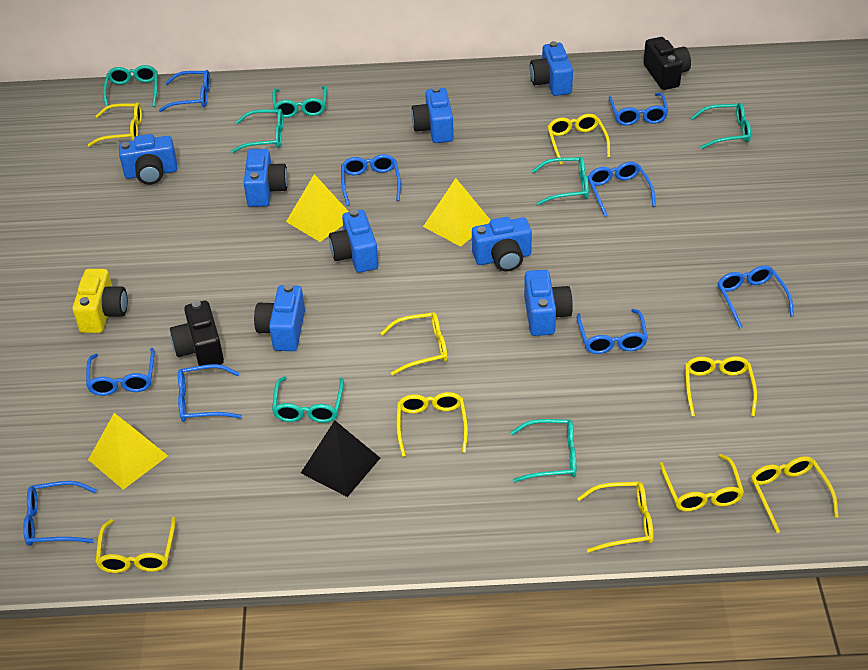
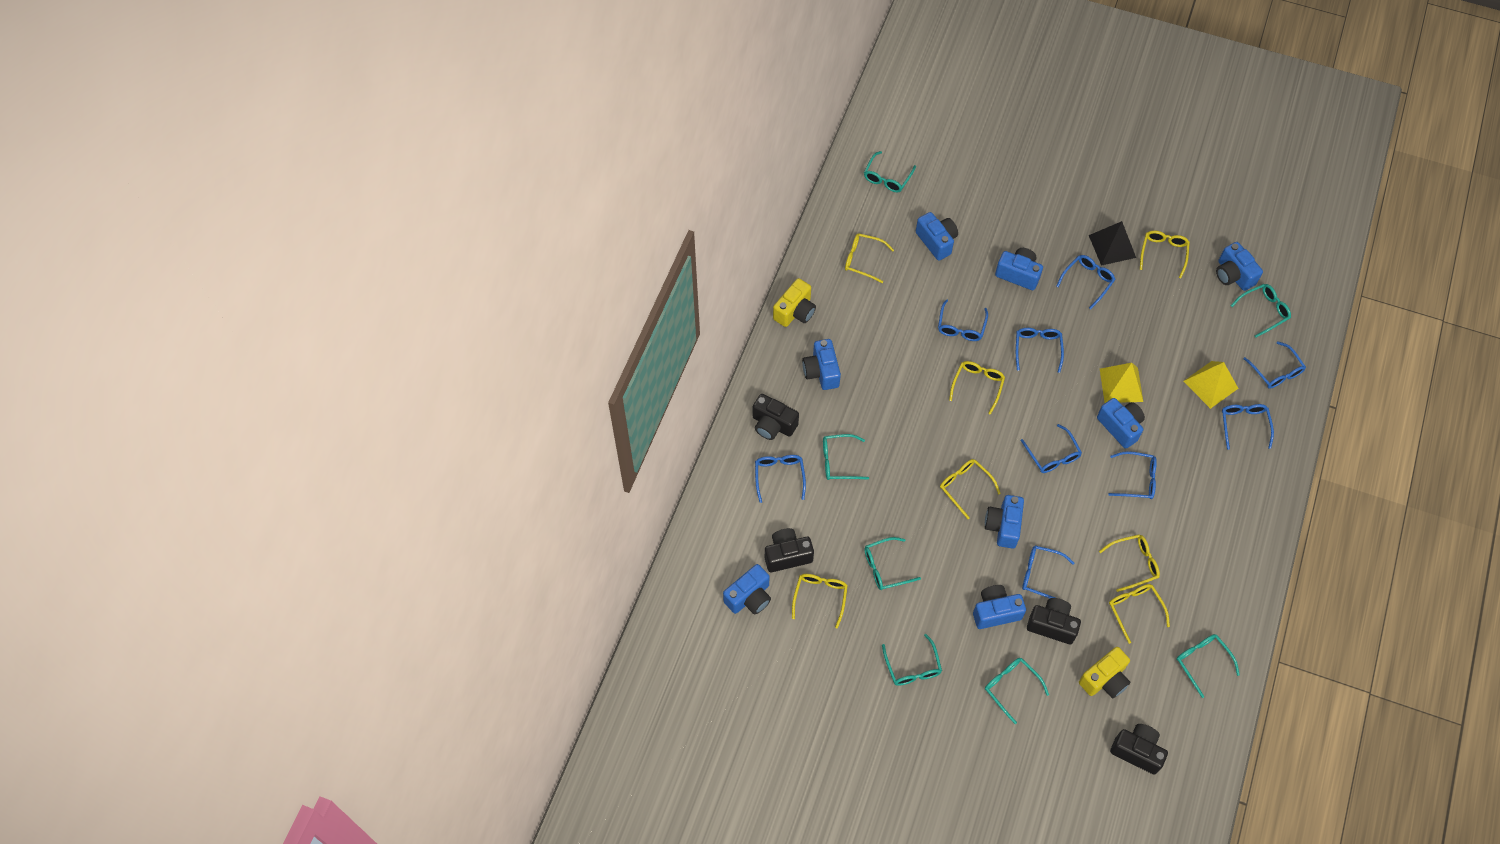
black camera: [170,301,224,366] [643,37,691,90] = 2 -> [753,394,799,440] [765,528,814,572] [1027,598,1081,644] [1110,724,1168,774] = 4
yellow camera: [72,269,128,333] = 1 -> [773,278,816,327] [1079,647,1131,698] = 2
yellow glasses: [88,103,142,147] [95,517,176,573] [381,312,448,375] [396,392,468,457] [547,114,610,165] [577,482,654,553] [659,454,744,512] [685,356,757,417] [751,456,839,533] = 9 -> [792,574,848,628] [845,233,894,283] [940,459,1001,519] [949,361,1005,415] [1099,534,1160,592] [1109,584,1170,644] [1140,231,1190,278] = 7
yellow pyramid: [88,413,168,490] [286,174,349,242] [423,178,490,247] = 3 -> [1100,363,1143,403] [1184,361,1239,409] = 2

